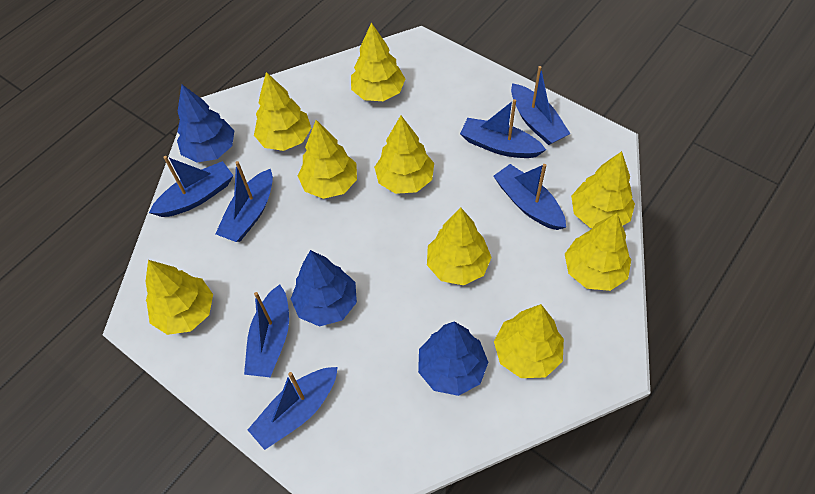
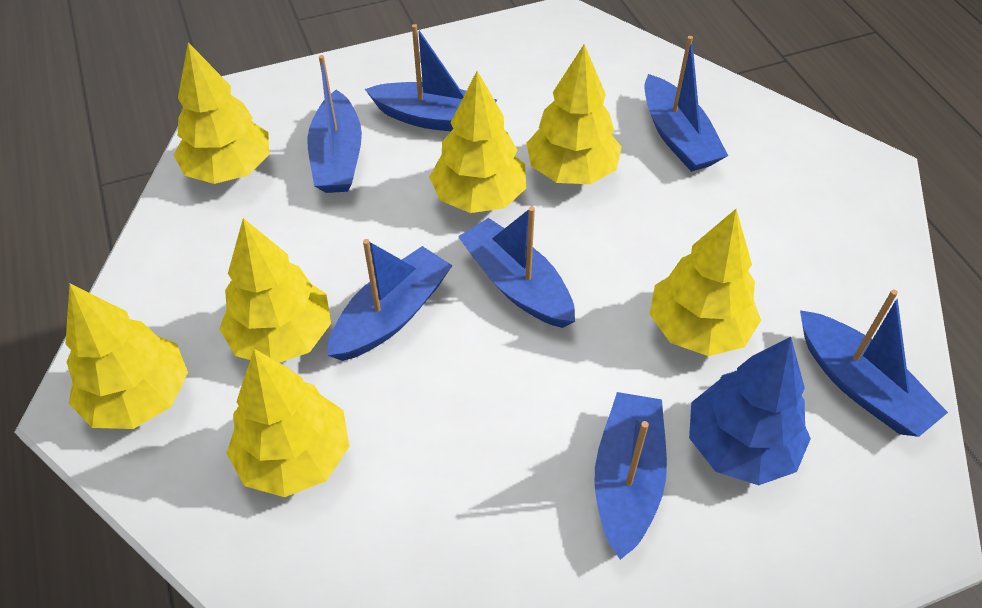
blue tree: [177,84,235,162] [291,250,357,327] [418,321,488,396] = 3 -> [689,337,811,485] = 1
yellow tree: [146,260,213,335] [254,72,311,151] [298,120,357,199] [351,22,405,101] [374,116,434,194] [427,208,492,285] [494,304,564,378] [565,213,631,291] [571,151,635,228] = 9 -> [65,284,188,429] [174,42,269,184] [219,218,331,363] [227,349,349,497] [429,71,526,213] [527,44,622,184] [650,209,761,356] = 7

